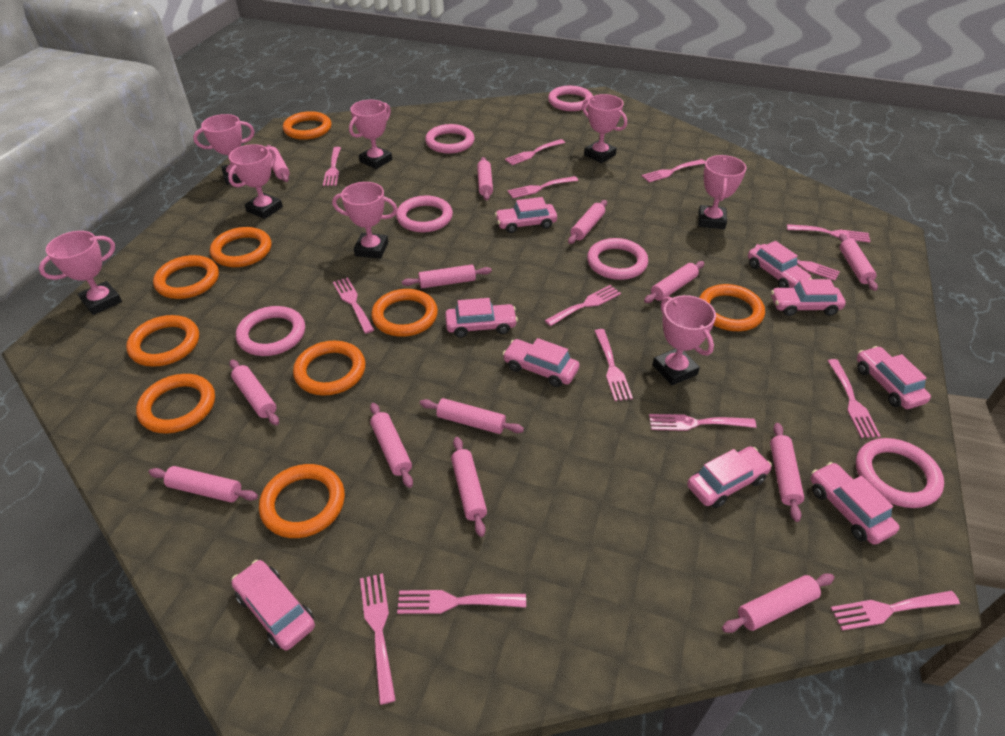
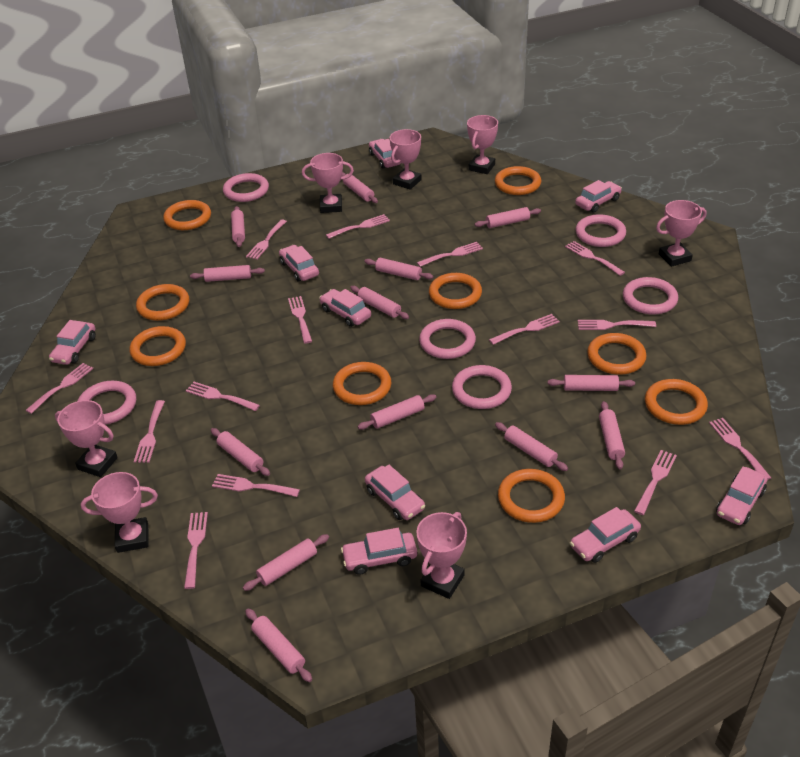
pink trophy: [39,231,122,315] [193,114,255,185] [228,144,283,219] [332,182,398,259] [349,100,392,169] [582,94,627,163] [653,295,716,385] [698,155,746,229] = 8 -> [55,400,118,477] [81,472,158,553] [302,153,354,213] [390,129,422,190] [416,512,467,599] [467,115,498,174] [656,200,706,267] = 7

